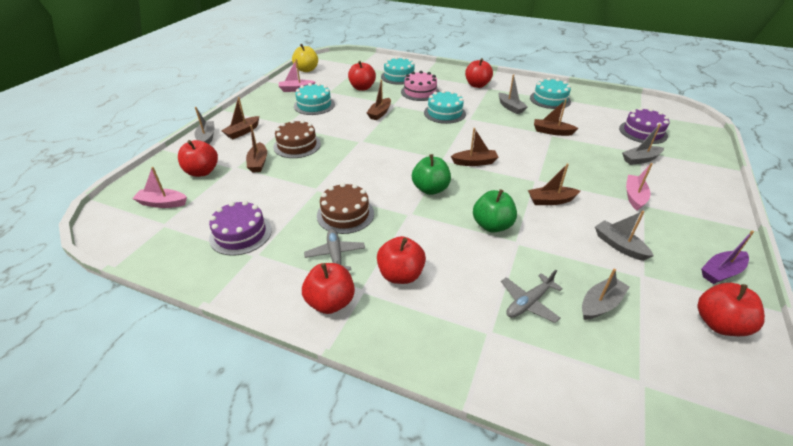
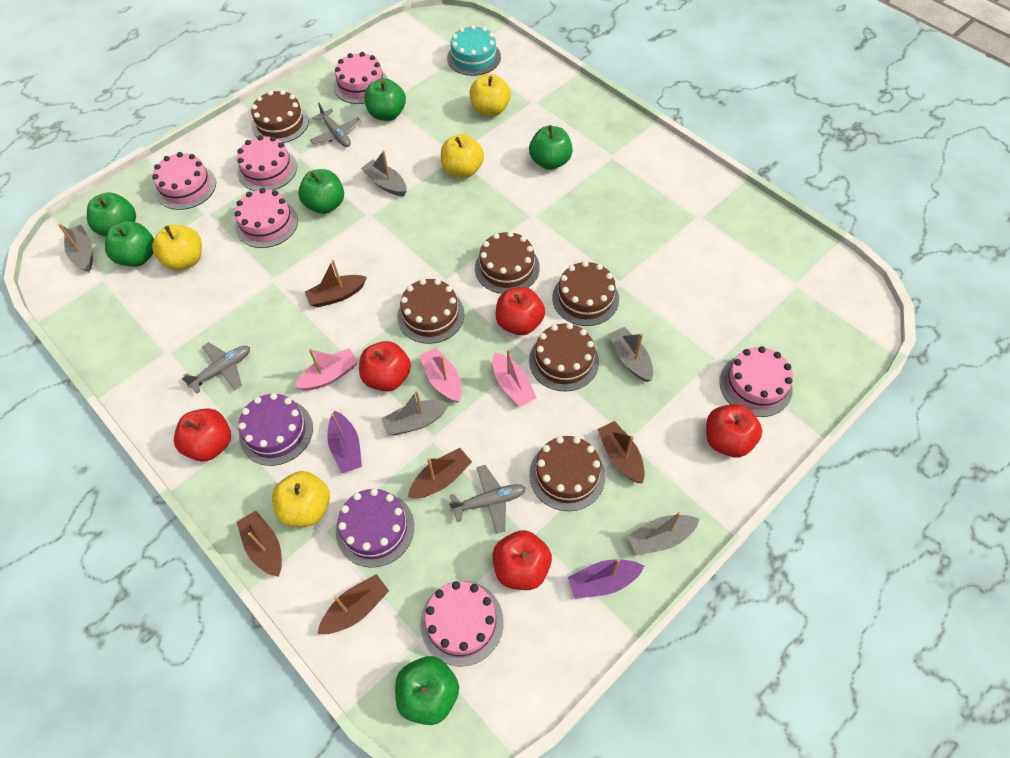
brown boat: [221,97,259,139] [246,125,267,173] [367,80,391,120] [451,128,499,166] [528,163,580,205] [534,99,578,136] = 6 -> [237,511,282,577] [305,260,367,307] [317,574,389,634] [408,448,472,498] [598,421,645,484] = 5
brown cake: [273,120,321,158] [317,183,374,234] = 2 -> [251,90,309,143] [397,279,465,344] [475,231,540,294] [529,323,599,391] [529,436,605,511] [552,261,619,326] = 6
green apple: [412,154,451,195] [473,189,517,233] = 2 -> [87,192,136,236] [105,221,154,267] [298,169,344,214] [364,78,406,121] [395,656,459,725] [529,125,573,170] = 6
grey plane: [304,229,365,271] [501,270,563,323] = 2 -> [181,342,250,394] [310,103,361,147] [449,465,526,534] = 3
pink cake: [401,71,440,101] = 1 -> [152,152,216,210] [235,188,298,248] [237,135,297,191] [334,52,388,104] [420,581,504,666] [720,346,793,417] = 6
purple boat: [701,231,754,284] = 1 -> [327,411,362,473] [568,559,644,599] = 2
red apple: [178,140,218,177] [302,263,355,314] [348,61,376,91] [377,236,426,284] [465,58,493,88] [698,283,765,336] = 6 -> [174,408,231,462] [359,341,411,391] [493,530,552,590] [496,287,545,335] [706,404,762,457] = 5
turquoise cake: [294,83,335,115] [381,57,415,85] [424,90,466,124] [530,78,571,109] = 4 -> [447,25,501,76] = 1
yellow apple: [292,44,318,72] = 1 -> [152,225,202,270] [272,471,330,527] [441,134,484,178] [470,74,511,116] = 4

